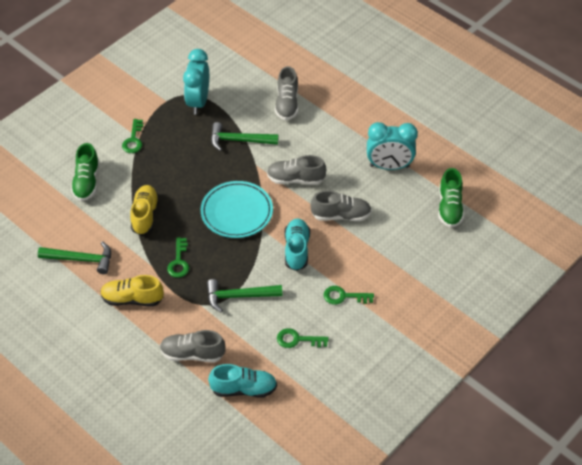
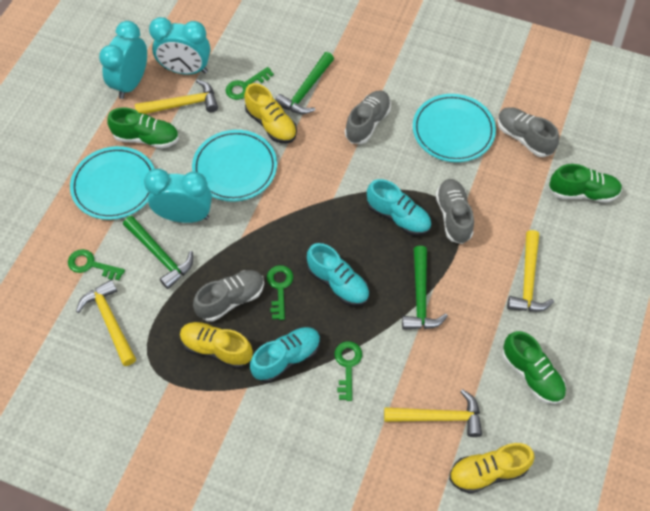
green shoe: [71,143,100,201] [438,168,464,228] = 2 -> [107,107,179,149] [502,331,566,404] [549,164,622,203] = 3
turquoise clock: [183,49,209,115] [367,122,418,170] = 2 -> [99,21,147,99] [144,169,212,223] [149,17,210,75] = 3
turquoise plate: [200,181,273,238] = 1 -> [70,146,155,220] [192,130,277,202] [413,94,496,162] = 3
turquoise shoe: [208,364,277,398] [284,218,310,271] = 2 -> [250,327,321,382] [307,243,369,306] [367,179,431,236] = 3
yellow hammer: none = 0 -> [76,280,136,366] [135,79,218,114] [384,389,482,437] [507,230,554,312] = 4
yellow shoe: [100,275,164,306] [130,185,159,235] = 2 -> [180,322,253,369] [244,83,297,144] [449,443,535,494] = 3

